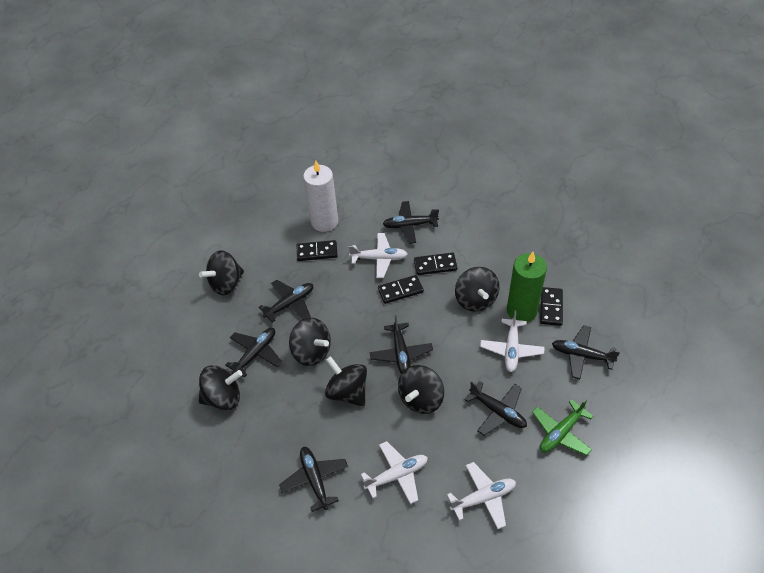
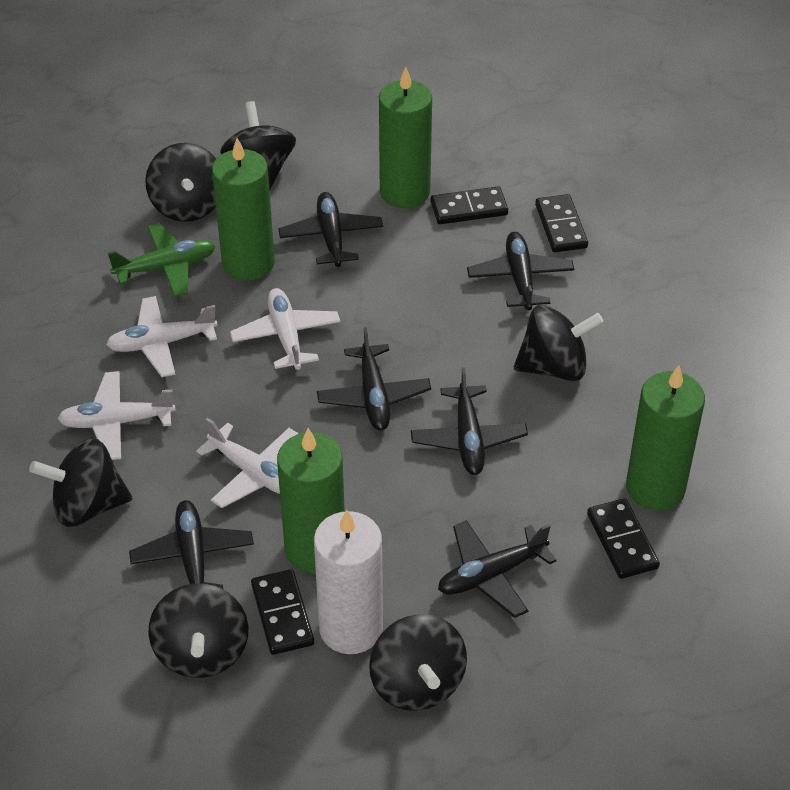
black plane: [225,328,282,378] [259,280,313,322] [279,447,348,512] [369,315,433,373] [383,201,439,244] [465,381,527,436] [552,325,620,379] = 7 -> [129,500,254,590] [278,192,383,267] [317,327,431,431] [411,367,528,475] [438,520,557,618] [467,232,574,310] = 6
green candle: [507,252,547,322] = 1 -> [212,138,275,281] [277,428,345,573] [379,67,432,208] [626,365,705,511] = 4

